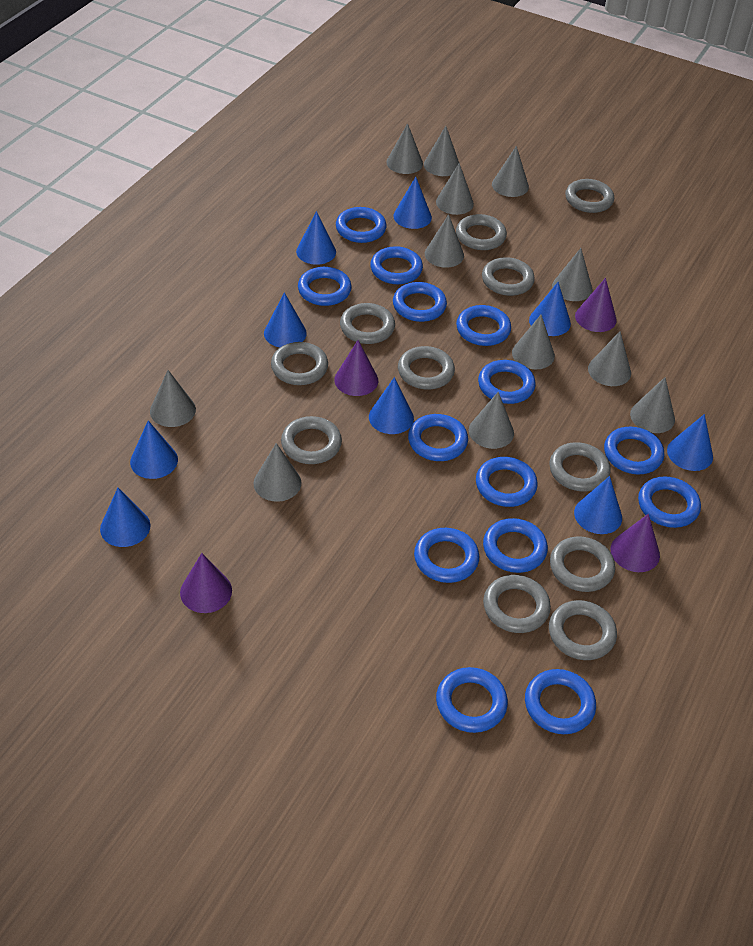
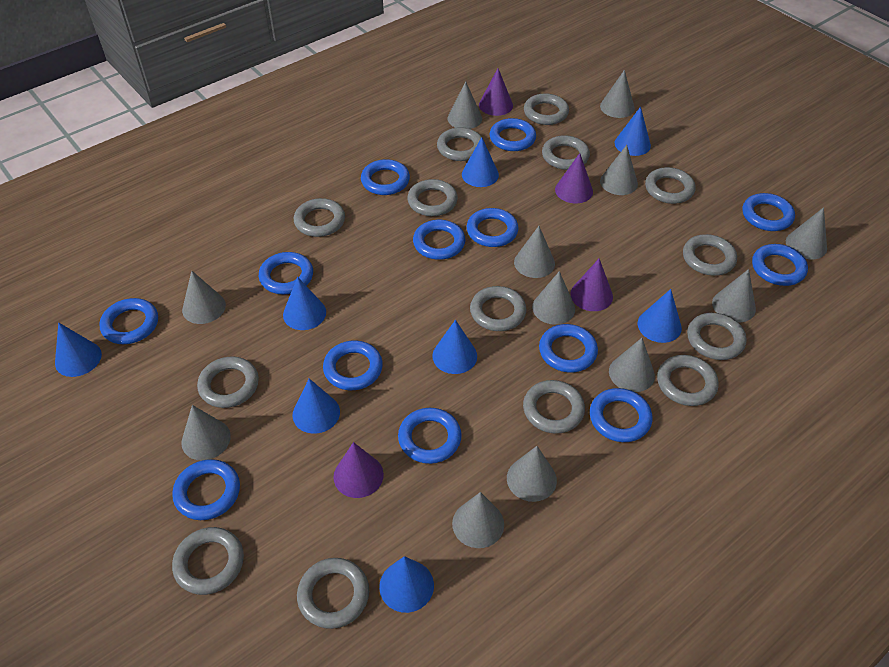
blue cone: [100,488,150,547] [130,421,178,479] [264,292,307,348] [296,211,336,265] [369,377,414,434] [393,177,432,229] [529,282,571,336] [574,476,622,534] [667,414,713,471] = 9 -> [55,322,102,377] [283,277,326,330] [293,379,340,434] [379,556,434,613] [432,320,477,374] [462,137,499,187] [615,107,651,156] [638,289,682,343] = 8
blue ring: [298,267,352,306] [336,207,387,243] [370,246,423,284] [393,282,447,322] [408,414,468,461] [414,528,479,583] [436,667,508,733] [456,305,511,346] [476,457,538,507] [478,360,536,404] [483,518,548,573] [525,669,596,734] [604,427,665,474] [638,476,701,528] = 14 -> [99,298,158,344] [172,459,240,520] [259,252,313,294] [323,340,383,390] [361,159,410,195] [398,408,462,464] [413,220,465,260] [467,208,519,247] [490,118,536,151] [539,324,598,372] [590,388,652,442] [743,193,795,231] [752,244,808,286] = 13
grey ring: [271,342,328,385] [281,416,342,464] [340,303,395,344] [398,346,455,390] [456,214,507,250] [482,257,535,296] [483,575,551,633] [549,442,610,491] [549,600,617,660] [550,536,615,592] [565,179,614,213] = 11 -> [172,527,244,595] [197,356,259,408] [294,198,345,237] [297,558,369,629] [407,179,458,216] [437,127,482,161] [470,286,527,331] [523,380,585,434] [524,93,569,125] [542,135,590,170] [645,167,695,204] [657,355,719,406] [683,234,737,276] [687,313,747,360] = 14

